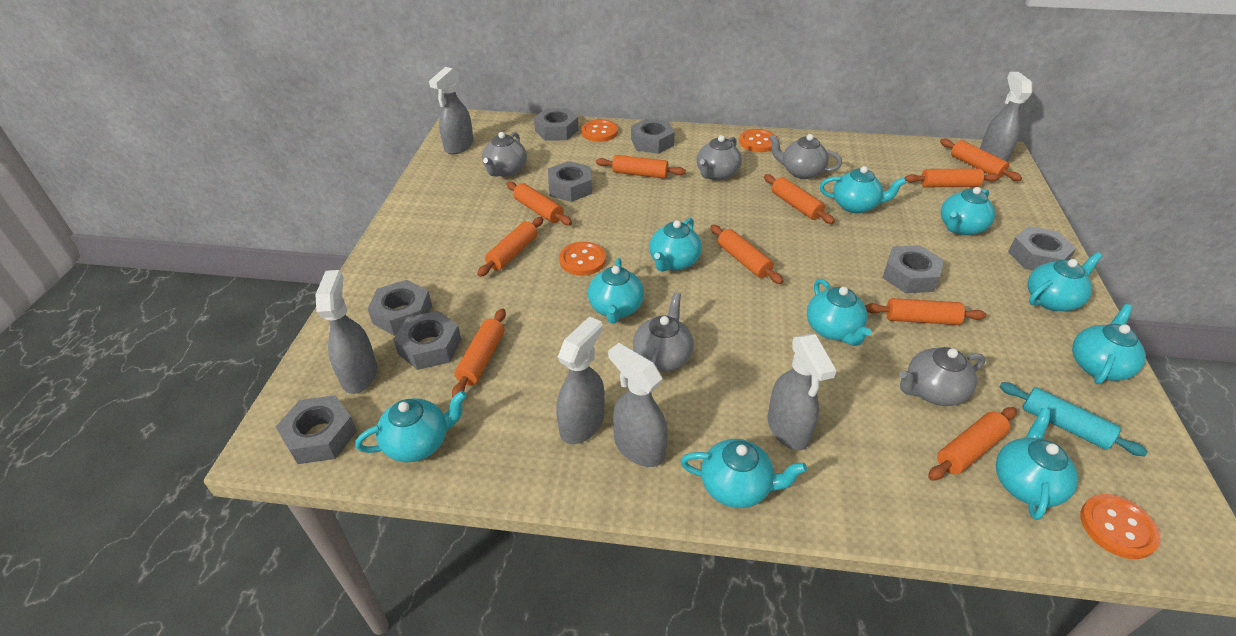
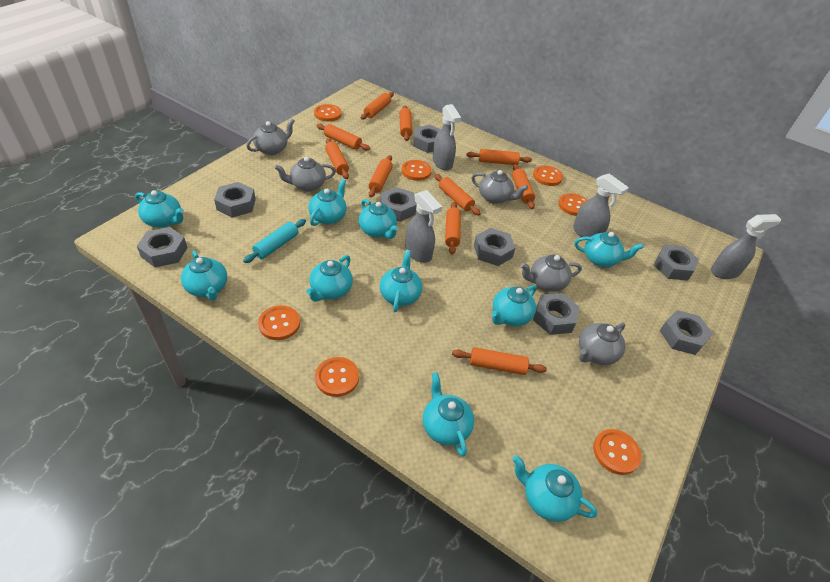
grey spray bottle: [315,270,377,394] [429,67,474,154] [556,316,605,444] [608,343,668,467] [768,334,836,451] [980,72,1032,162] = 6 -> [405,190,442,263] [433,104,461,171] [573,174,629,237] [711,214,782,279] = 4
orange button: [559,242,606,276] [581,119,618,142] [739,129,777,152] [1080,494,1160,559] = 4 -> [258,305,300,340] [314,104,342,121] [315,357,359,397] [401,160,432,181] [533,165,563,186] [558,193,587,216] [593,429,642,475] = 7

